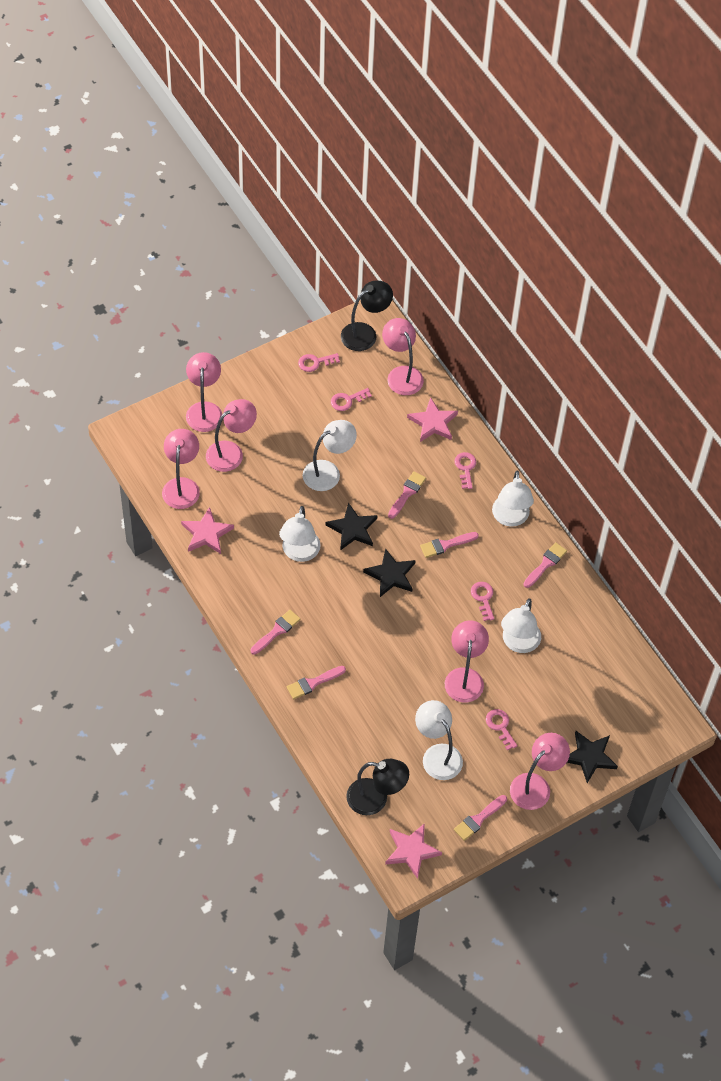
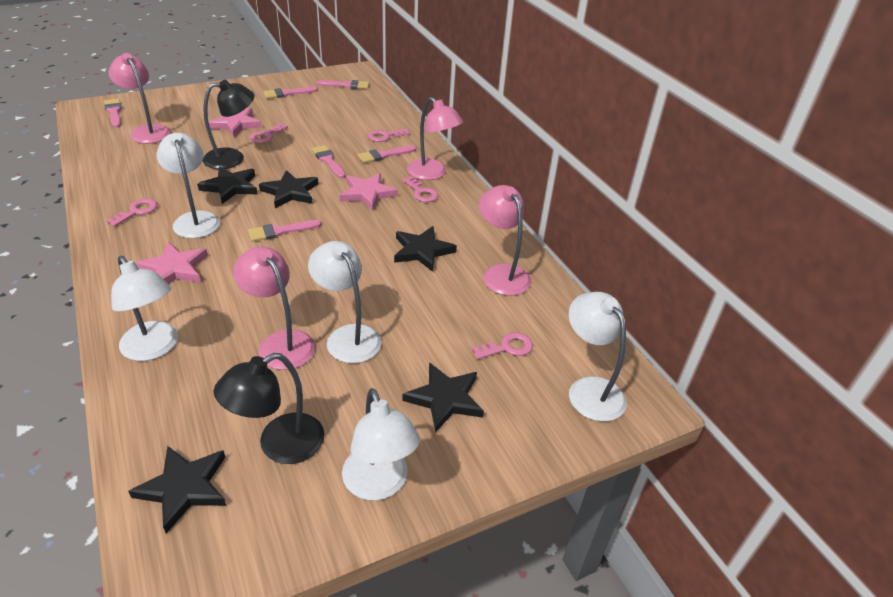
black star: [325,503,378,550] [363,548,416,597] [567,731,618,783] = 3 -> [128,446,226,533] [197,166,258,204] [259,170,318,208] [394,226,457,272] [402,363,484,432] = 5
pink lamp: [162,429,200,509] [186,352,222,432] [206,399,257,472] [382,318,424,395] [445,621,489,703] [510,733,570,810] = 6 -> [109,53,171,144] [233,246,315,370] [407,97,463,180] [479,185,531,296] = 4

